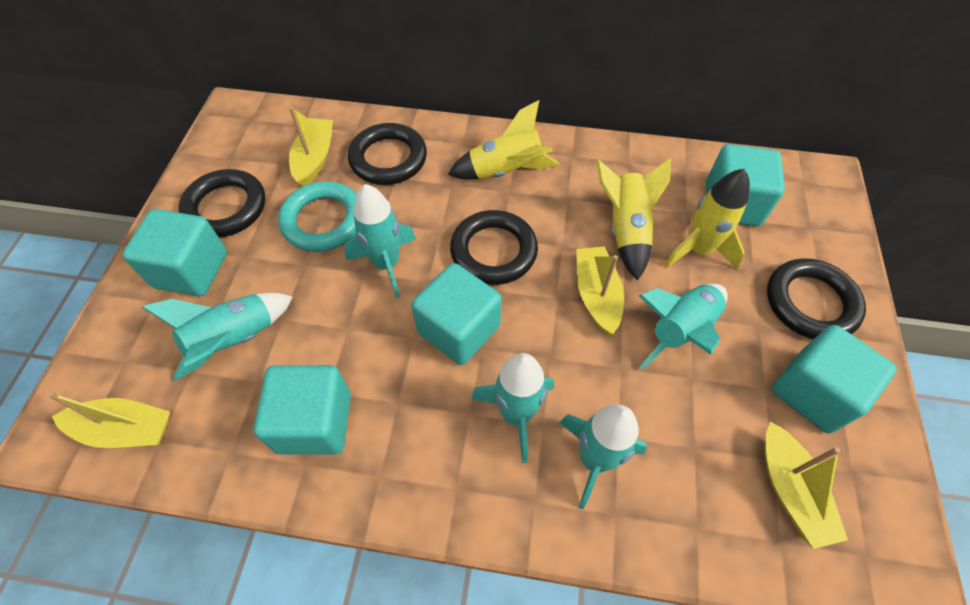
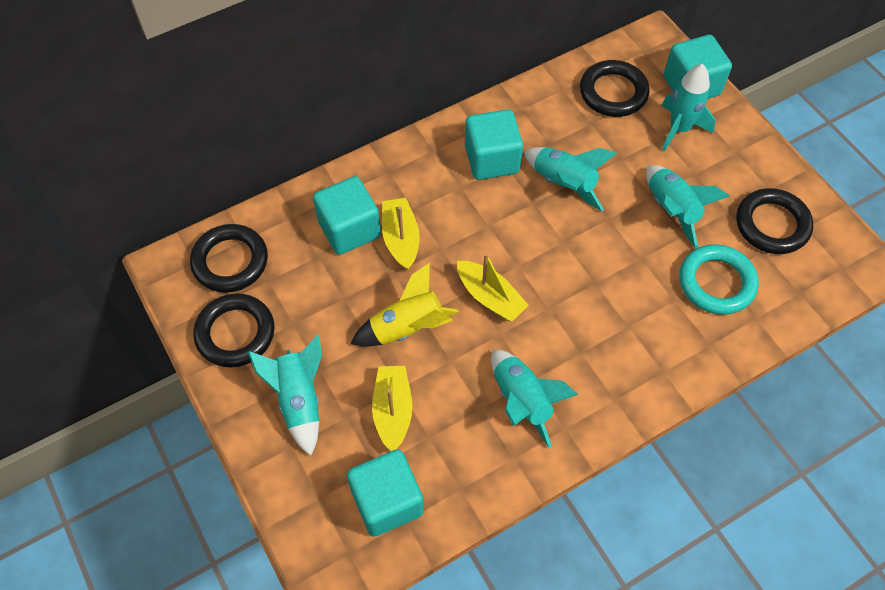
turquoise cube: [122,209,227,296] [253,365,351,455] [411,263,502,365] [706,144,785,226] [772,325,897,433] = 5 -> [313,176,381,255] [347,449,424,537] [465,109,523,180] [664,35,732,99] = 4
yellow boat: [47,392,170,448] [289,107,333,186] [576,246,624,335] [764,422,848,549] = 4 -> [372,366,413,451] [382,198,420,270] [457,253,529,322] = 3
yellow rocket: [448,100,559,179] [596,158,671,281] [665,169,750,270] = 3 -> [351,263,459,347] = 1

